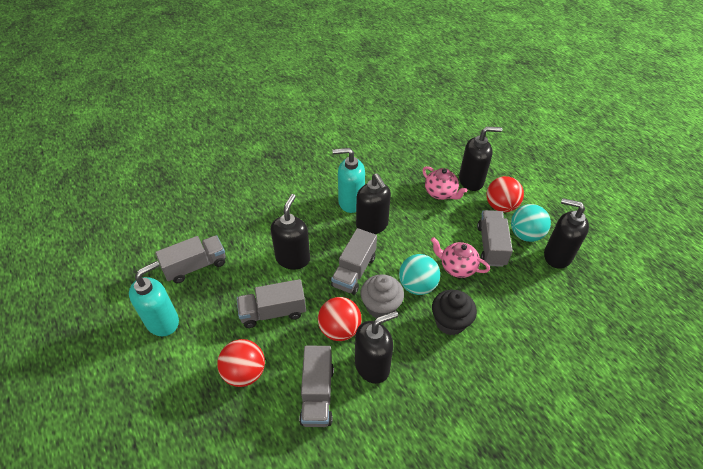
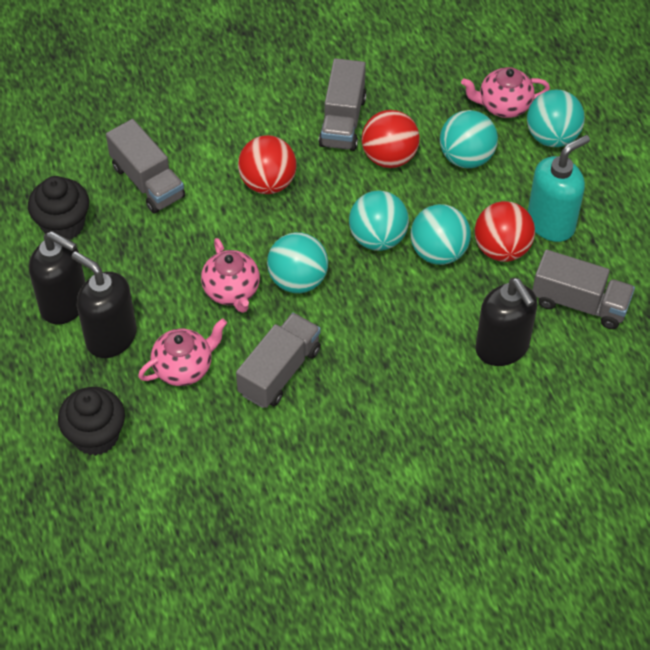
black cupcake: [432,289,477,335] = 1 -> [28,176,89,240] [58,387,125,456] = 2
black soap dispenser: [271,194,310,270] [355,311,398,384] [356,173,391,234] [459,126,502,191] [544,198,589,269] = 5 -> [29,231,85,325] [72,251,137,358] [475,278,537,366] = 3
grey cupcake: [361,274,404,318] = 1 -> none = 0
grey truck: [155,235,226,283] [237,279,306,328] [299,346,334,427] [331,228,377,295] [477,210,513,267] = 5 -> [106,119,185,214] [236,313,321,408] [318,58,366,151] [532,250,635,329] = 4
pink teapot: [422,166,468,200] [431,237,490,278] = 2 -> [138,318,227,386] [201,238,260,313] [461,67,550,118] = 3
turquoise ball: [399,254,440,295] [511,204,551,242] = 2 -> [267,232,328,293] [349,191,409,251] [410,204,471,265] [440,110,498,168] [527,90,585,147] = 5
turquoise soap dispenser: [129,261,179,336] [332,148,365,213] = 2 -> [528,135,590,242] = 1

